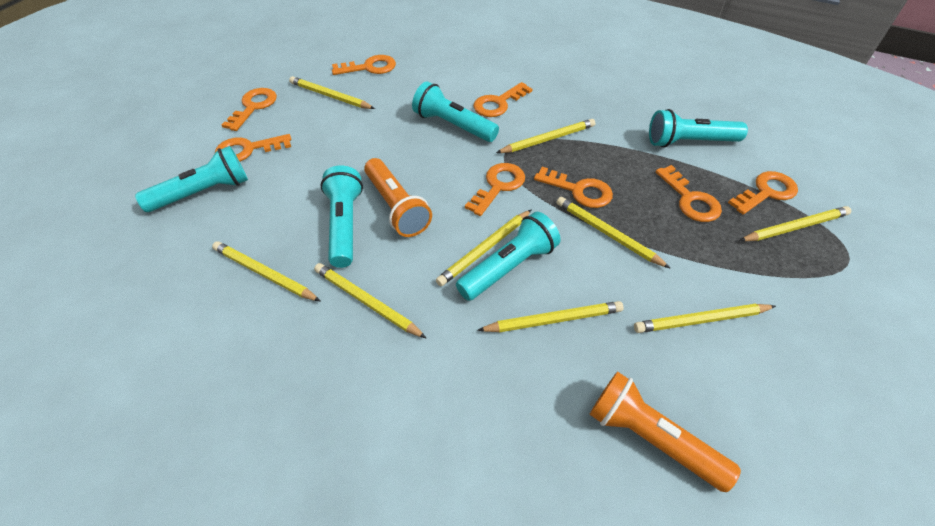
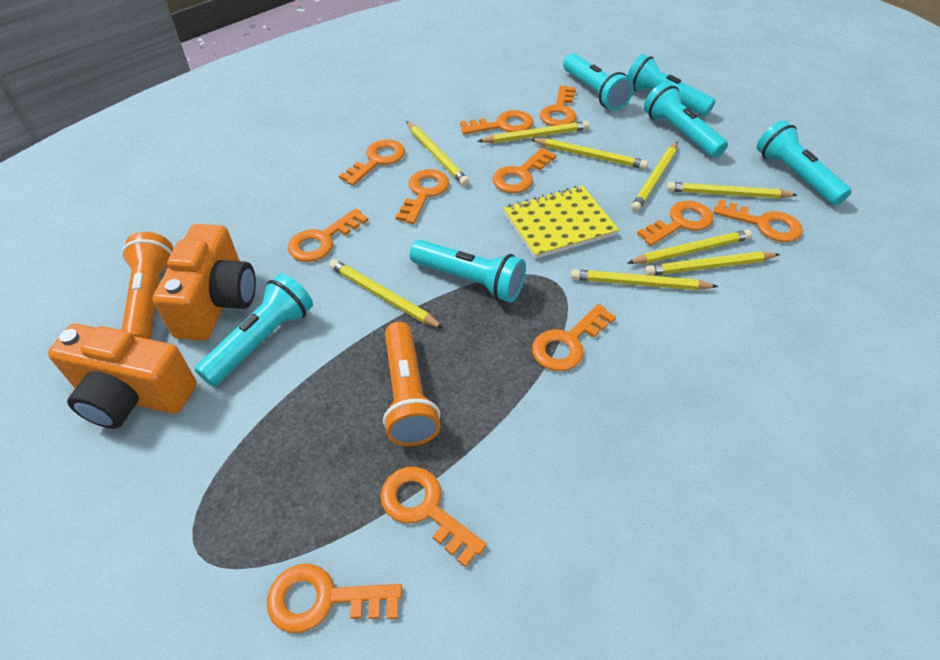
orange camera: none = 0 -> [48,324,197,429] [152,224,256,341] = 2
orange key: [215,134,291,162] [222,88,277,131] [332,55,396,75] [465,163,525,216] [473,82,533,117] [534,167,613,208] [656,165,722,222] [728,171,798,215] = 8 -> [267,564,402,633] [288,208,368,262] [339,140,405,186] [380,467,487,567] [395,169,449,224] [460,110,534,135] [492,148,556,193] [532,304,616,371] [540,85,576,126] [637,201,713,246] [713,199,803,242] = 11
turquoise flashlight: [135,146,248,212] [320,165,363,268] [412,81,499,142] [456,212,561,301] [649,109,748,148] = 5 -> [195,273,313,386] [410,240,526,303] [563,53,634,111] [627,54,715,116] [644,82,728,158] [757,120,852,205] = 6
yellow notebook: none = 0 -> [503,186,619,259] = 1

